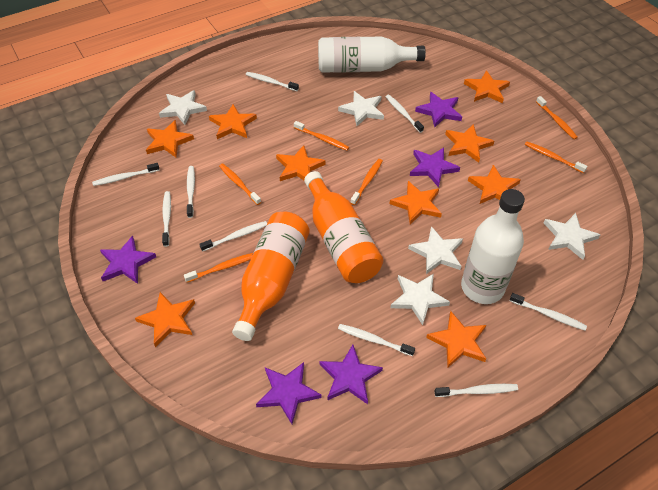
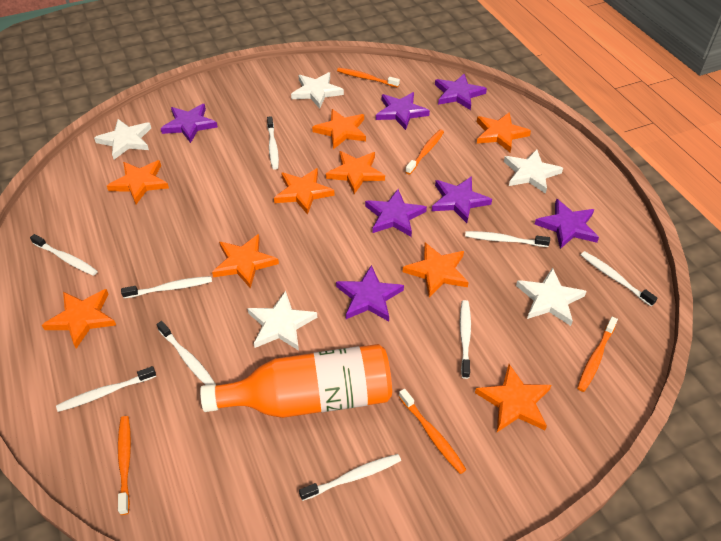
orange bottle: [232,211,310,341] [304,171,383,283] = 2 -> [200,344,392,418] = 1
orange toothbrush: [184,253,253,283] [219,164,261,205] [294,121,349,151] [351,159,383,205] [525,141,587,173] [536,96,578,140] = 6 -> [118,416,131,515] [337,68,400,88] [399,389,467,474] [405,130,444,175] [577,317,618,392] = 5
purple star: [100,235,156,284] [256,362,322,424] [319,345,383,404] [410,147,460,187] [415,92,462,127] = 5 -> [161,104,218,143] [336,265,404,321] [365,189,427,237] [376,92,430,130] [432,176,492,223] [435,74,487,110] [535,199,599,249] = 7
white bottle: [318,37,426,73] [461,189,525,304] = 2 -> none = 0

